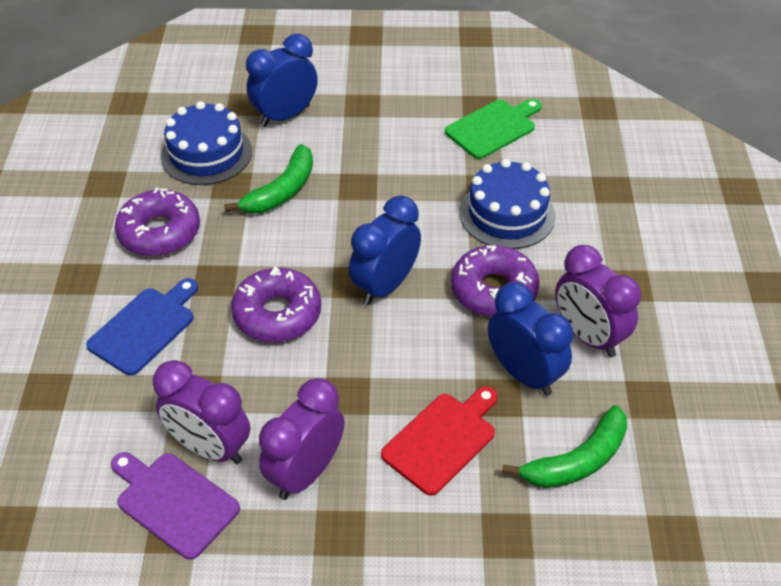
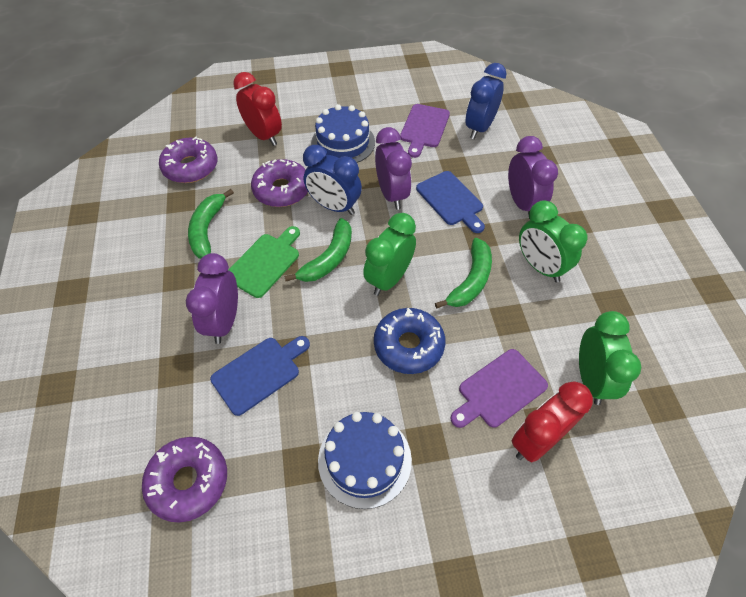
blue clock: [246,34,318,127] [349,196,421,305] [488,282,573,396] = 3 -> [303,145,362,215] [466,63,507,139] = 2
blue cutting board: [86,278,198,376] = 1 -> [210,336,310,416] [416,171,485,233] = 2
blue donut: none = 0 -> [374,308,446,374] = 1
green banana: [224,144,313,213] [502,405,627,488] = 2 -> [188,189,234,259] [284,218,352,282] [435,238,492,309] = 3
green clock: none = 0 -> [363,213,416,296] [519,200,587,282] [579,311,641,405] = 3
purple cutting board: [111,452,240,560] = 1 -> [400,104,450,158] [450,349,548,428] = 2
red clock: none = 0 -> [233,72,282,146] [512,381,593,462] = 2
red cutting board: [381,386,498,496] = 1 -> none = 0

